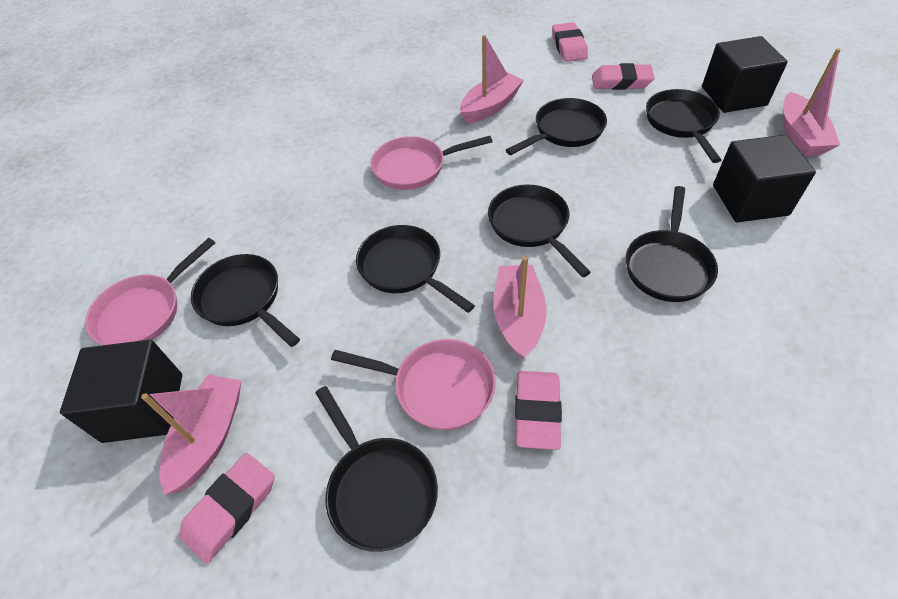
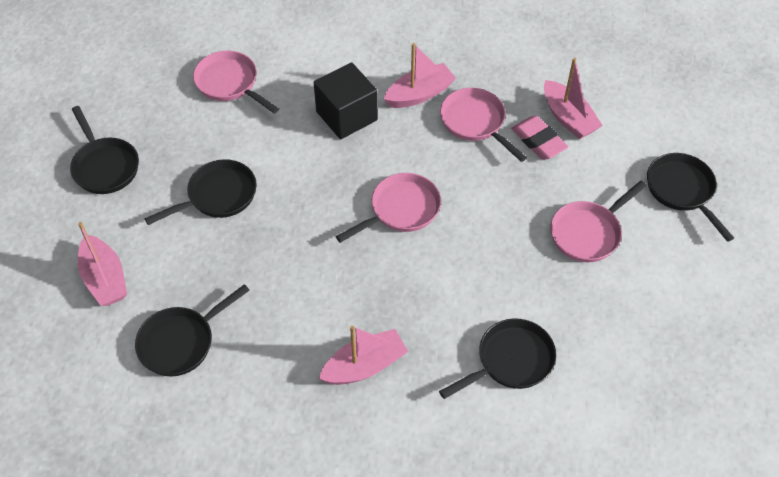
black cube: [60,340,182,443] [702,36,788,113] [713,135,816,222] = 3 -> [314,62,378,139] = 1
black pan: [191,254,300,347] [315,386,438,552] [356,225,475,313] [488,184,591,277] [506,98,607,155] [626,186,718,302] [646,89,721,163] = 7 -> [70,106,139,194] [135,284,250,376] [145,159,257,225] [439,318,556,399] [647,153,734,242] = 5
pink eraser: [179,453,274,563] [515,371,562,450] [552,22,588,62] [592,63,655,90] = 4 -> [511,116,568,160] = 1
pink pan: [85,238,215,345] [331,339,496,430] [370,136,493,190] = 3 -> [193,51,279,113] [336,173,441,243] [440,88,527,162] [550,180,647,262] = 4

